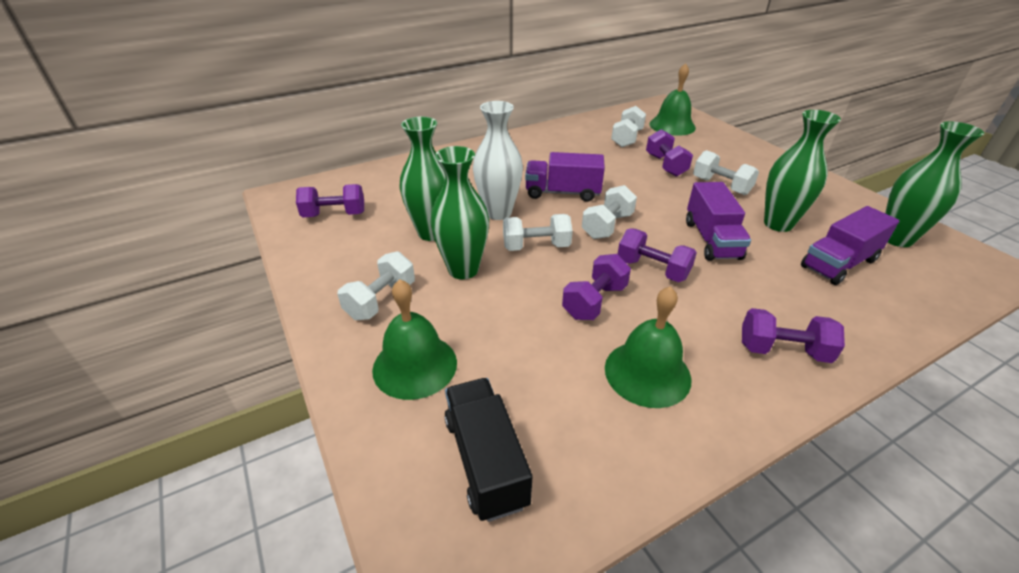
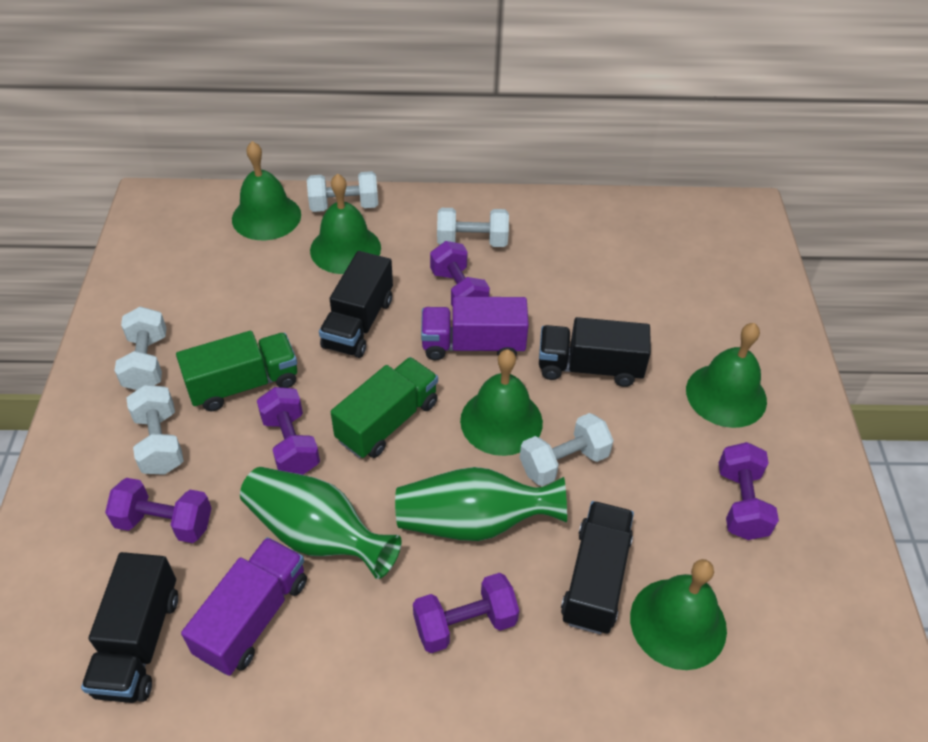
black truck: [444,378,532,522] = 1 -> [81,552,178,703] [319,251,393,358] [539,317,651,387] [561,501,634,634] = 4
green bell: [372,279,457,400] [605,286,691,408] [649,63,696,136] = 3 -> [232,141,301,240] [310,173,381,274] [460,349,543,456] [630,559,727,670] [686,323,767,428] = 5
green truck: none = 0 -> [176,331,297,411] [331,357,438,458] = 2
green vase: [399,117,445,241] [430,146,489,279] [764,110,841,232] [885,121,984,247] = 4 -> [240,467,402,579] [395,467,567,541] = 2
purple truck: [525,152,605,202] [686,182,751,261] [801,206,899,285] = 3 -> [181,537,307,676] [421,297,529,360] = 2
white vase: [473,101,523,220] = 1 -> none = 0

